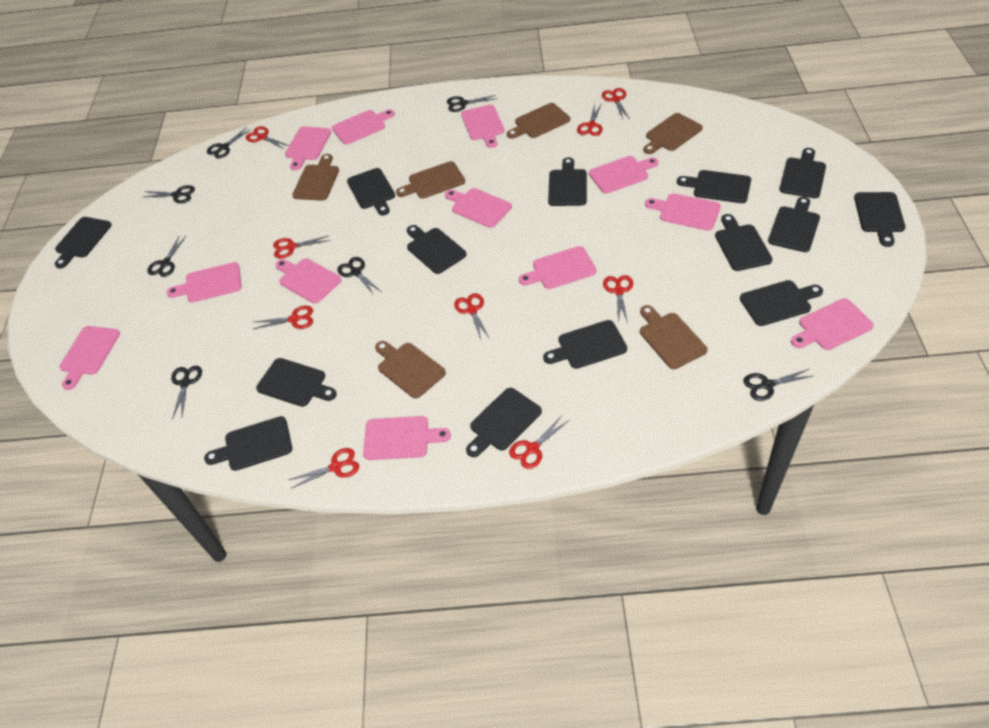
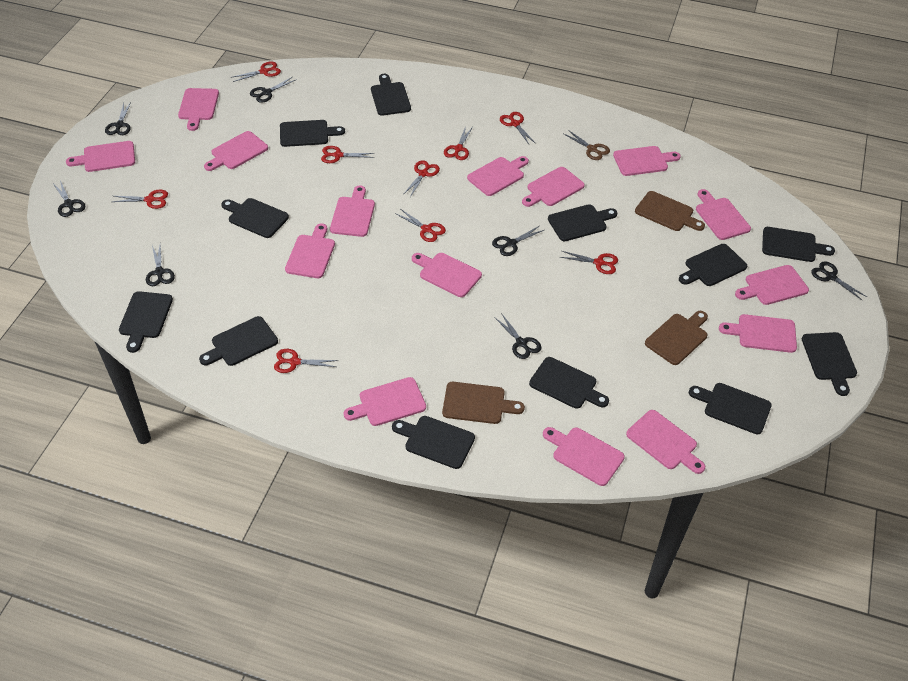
black cutting board: [55,217,112,269] [204,416,292,471] [256,358,337,407] [347,168,395,215] [407,225,466,274] [466,388,542,457] [543,320,627,369] [548,157,587,206] [677,170,751,203] [715,214,773,271] [740,280,823,326] [768,197,820,252] [779,148,826,198] [854,192,905,247] = 14 -> [119,291,173,353] [199,316,278,366] [221,198,289,238] [280,120,345,147] [371,74,411,116] [392,416,475,469] [529,357,609,409] [548,204,617,241] [679,244,747,286] [689,383,772,434] [762,227,835,262] [802,332,857,396] = 12
brown cutting board: [292,154,339,201] [375,341,446,398] [396,161,465,198] [507,103,570,139] [640,305,707,369] [643,113,703,154] = 6 -> [442,382,525,424] [635,191,705,231] [645,311,708,365] = 3
brown scissors: none = 0 -> [564,130,610,160] = 1
pink cutting board: [59,326,120,390] [167,262,242,303] [275,258,341,303] [285,126,331,171] [332,109,395,145] [363,416,451,460] [445,188,512,228] [461,105,504,148] [519,246,596,289] [589,156,658,193] [645,193,721,231] [791,299,874,350] = 12 -> [66,141,135,172] [178,88,219,131] [204,131,268,171] [285,224,335,278] [330,185,375,237] [344,377,426,426] [412,253,482,297] [467,156,529,196] [522,167,585,207] [543,427,625,486] [613,146,681,176] [626,410,705,474] [696,189,751,240] [719,314,797,353] [735,265,809,305] = 15

